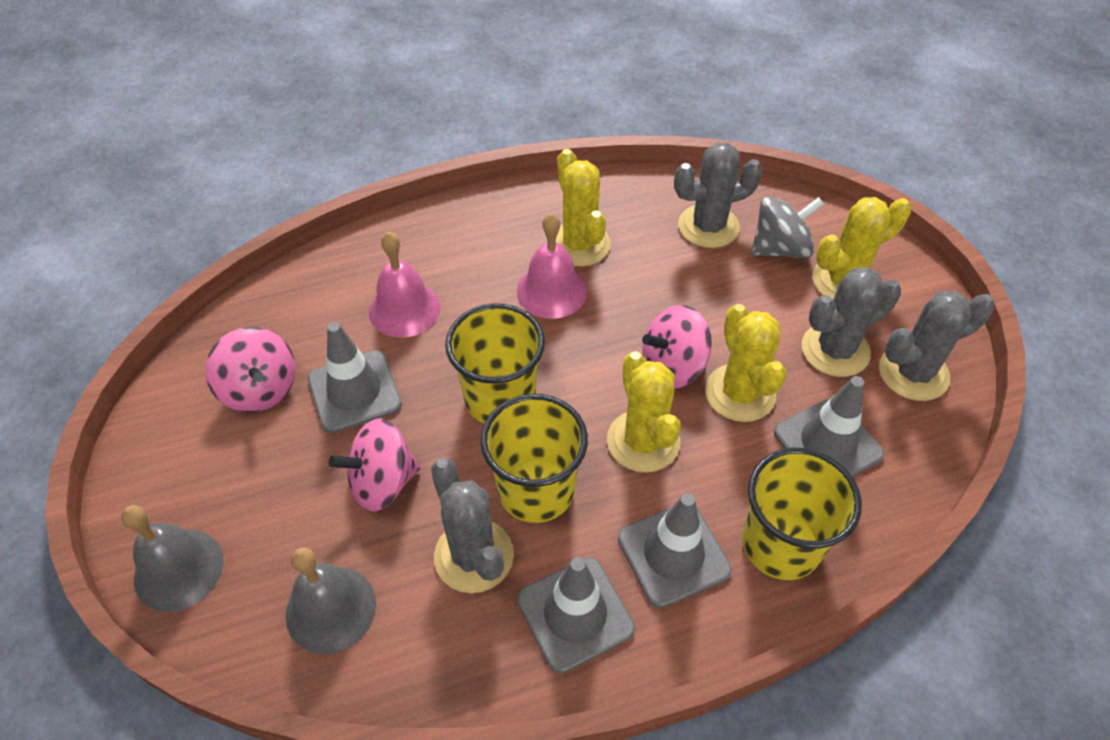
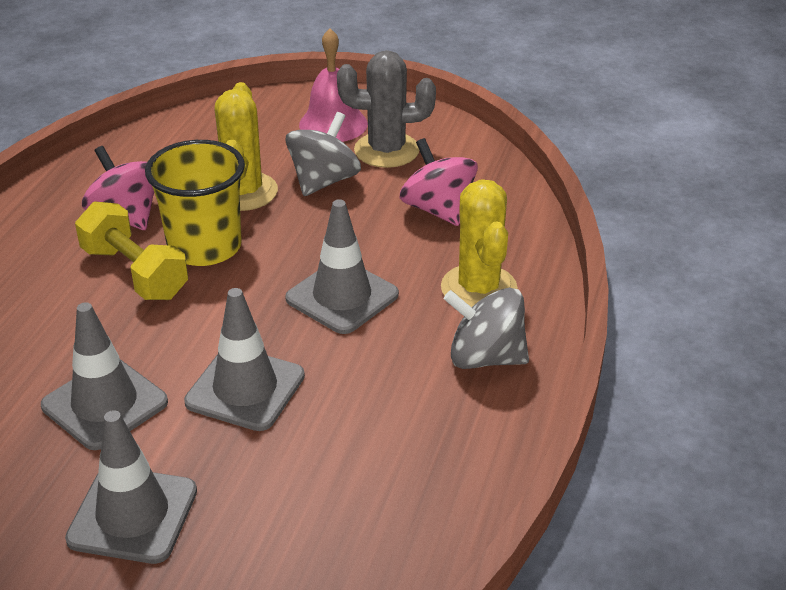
grey bell: [121,505,224,612] [285,547,376,654] = 2 -> none = 0
grey cactus: [431,458,514,593] [674,142,763,248] [802,267,901,377] [879,291,994,401] = 4 -> [337,50,436,168] = 1
grey spinning top: [751,196,824,258] = 1 -> [286,112,361,196] [444,288,529,369] = 2
pink bell: [369,232,441,338] [517,213,587,319] = 2 -> [299,28,368,142] = 1
pink spinning top: [205,327,296,412] [329,418,421,512] [642,305,712,389] = 3 -> [82,146,154,230] [399,138,478,226] = 2
yellow cactus: [556,149,611,267] [607,351,681,473] [705,304,786,422] [812,197,911,300] = 4 -> [214,82,278,211] [441,179,518,307] = 2
yellow cup: [445,303,545,424] [480,394,588,523] [742,448,862,580] = 3 -> [145,140,245,266] = 1
yellow dumbbell: none = 0 -> [75,201,188,300] = 1

